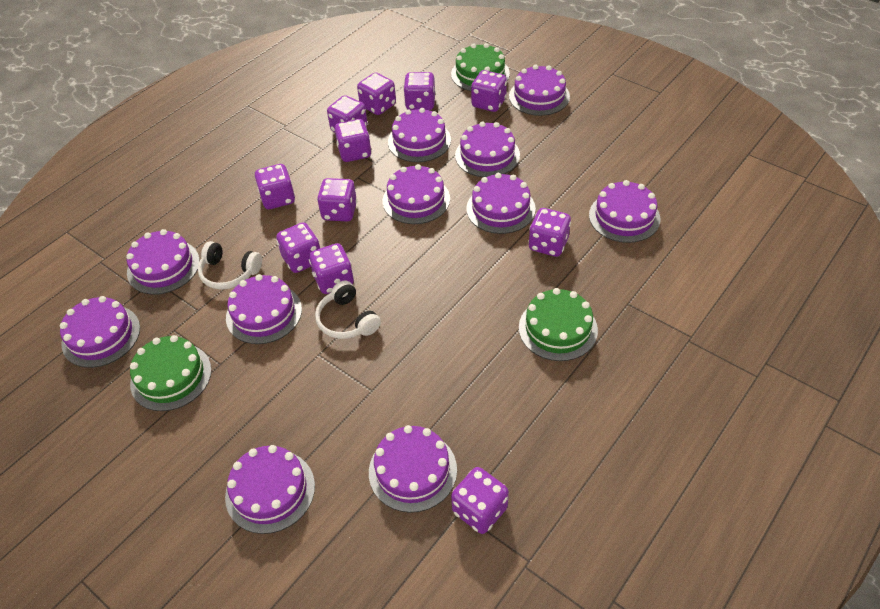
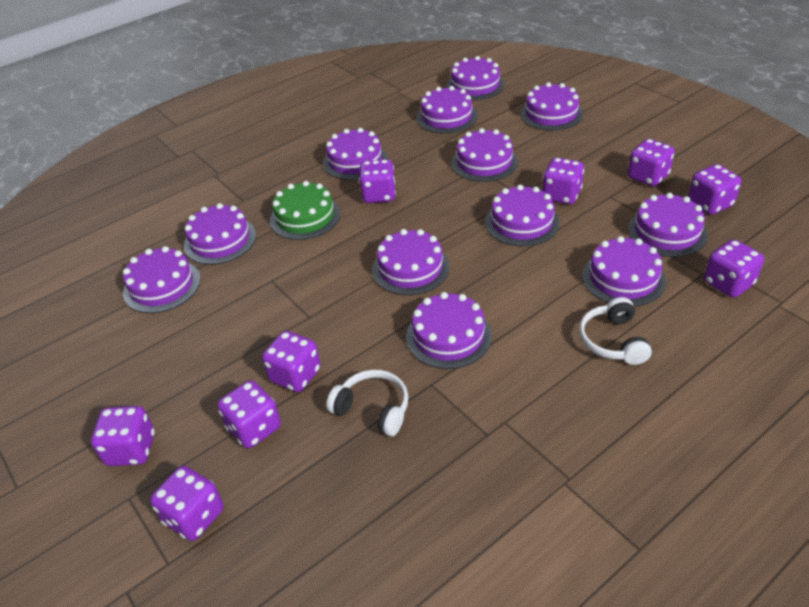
green cake: [130,335,212,411] [451,43,510,91] [519,288,598,361] = 3 -> [270,181,340,240] = 1
purple cake: [60,296,140,368] [126,229,200,295] [225,445,315,534] [226,274,302,344] [369,425,457,513] [383,164,450,224] [388,108,451,162] [455,121,520,177] [466,173,536,234] [509,65,570,116] [589,180,660,243] = 11 -> [123,246,201,313] [184,203,256,265] [323,128,387,180] [372,229,449,295] [406,292,492,369] [416,86,477,134] [446,56,504,100] [451,128,518,182] [485,184,559,246] [520,82,583,131] [582,236,666,306] [628,193,708,257] = 12
purple dice: [255,164,295,209] [276,222,320,273] [309,243,354,294] [317,178,357,221] [327,95,367,132] [335,119,372,162] [357,72,396,115] [403,72,436,110] [451,467,509,534] [471,70,507,112] [528,208,571,257] = 11 -> [91,406,155,466] [150,466,223,541] [217,380,281,448] [262,331,320,392] [359,159,396,203] [542,158,584,204] [628,139,674,186] [688,164,741,215] [704,239,764,298] = 9

